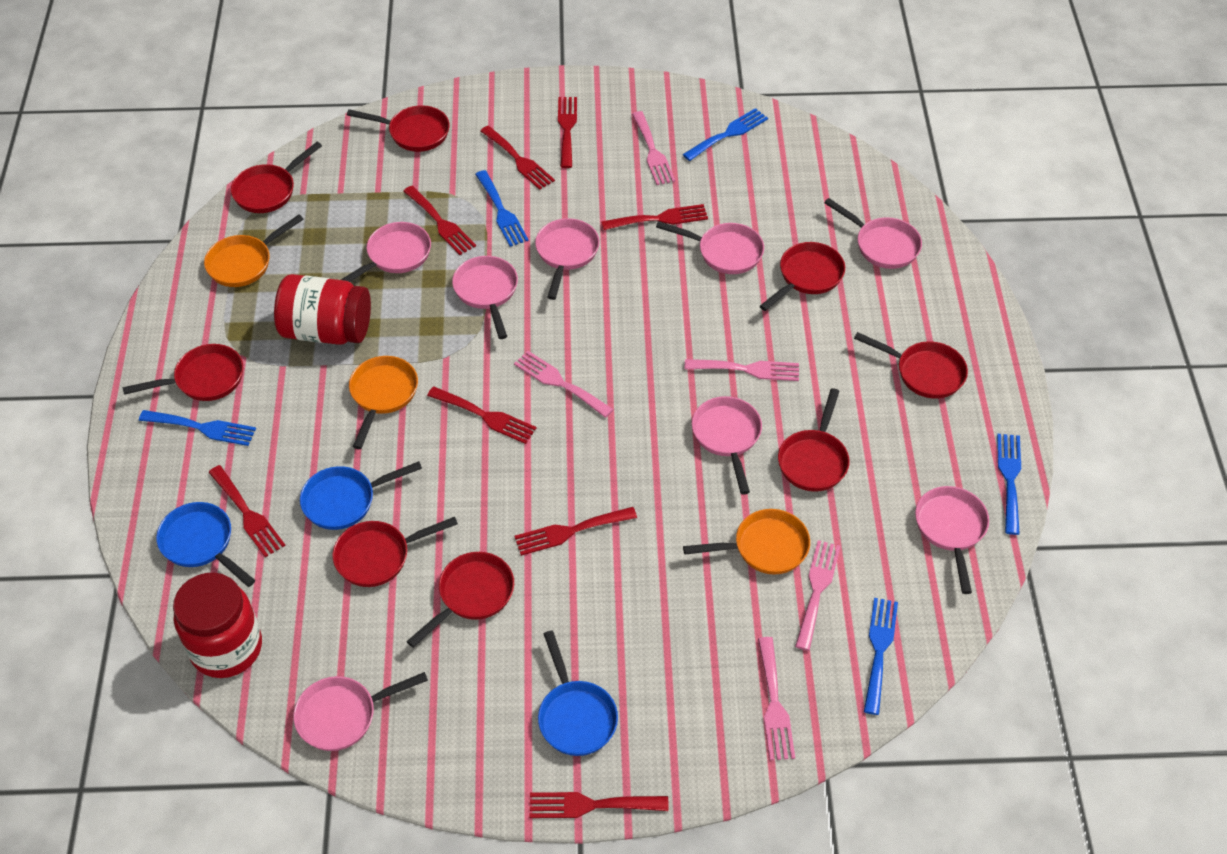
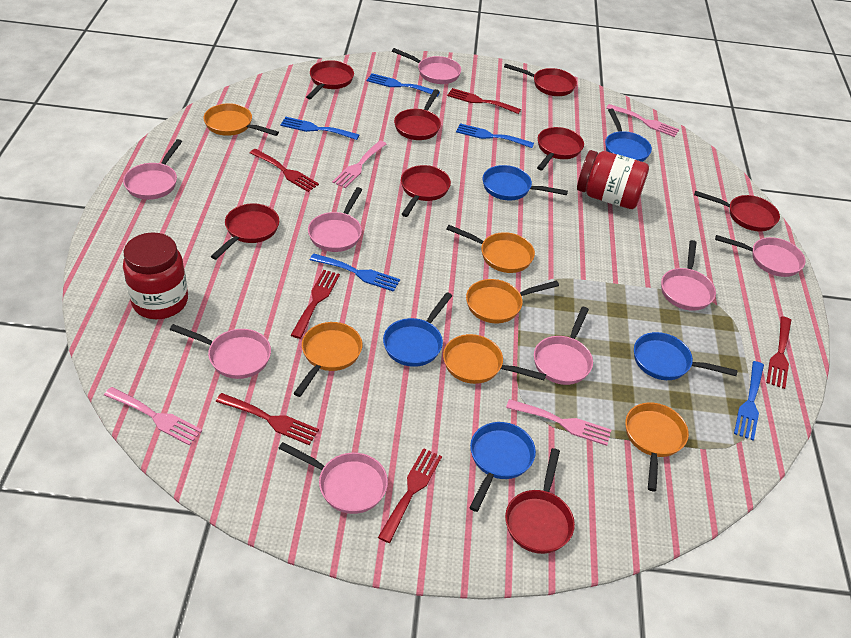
blue pan: [156,502,255,587] [300,461,422,530] [538,631,618,756] = 3 -> [383,292,452,367] [470,422,536,512] [483,165,568,200] [605,109,652,162] [634,332,738,380] = 5
orange pan: [204,215,304,287] [349,356,418,449] [683,509,810,575] = 3 -> [203,103,279,136] [293,322,362,397] [443,334,546,384] [446,225,535,273] [466,279,559,323] [625,402,689,491] = 6
pink fork: [514,351,614,418] [632,111,675,185] [684,359,799,381] [758,637,795,760] [795,540,840,651] = 5 -> [104,387,202,446] [332,141,386,188] [506,399,611,446] [606,104,680,137] = 4
red fork: [208,465,286,557] [403,186,476,255] [427,387,537,444] [480,126,555,190] [514,507,637,556] [530,792,668,818] [558,97,577,168] [601,204,708,230] = 8 -> [216,393,319,445] [250,149,319,192] [291,270,340,339] [378,448,442,543] [447,88,521,114] [766,316,791,389] = 6

